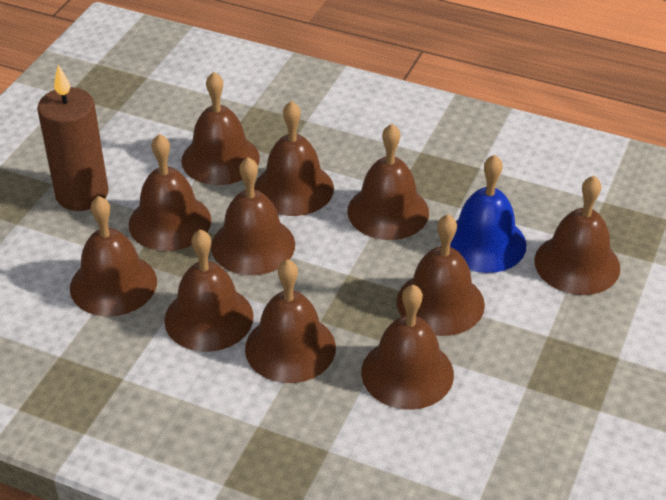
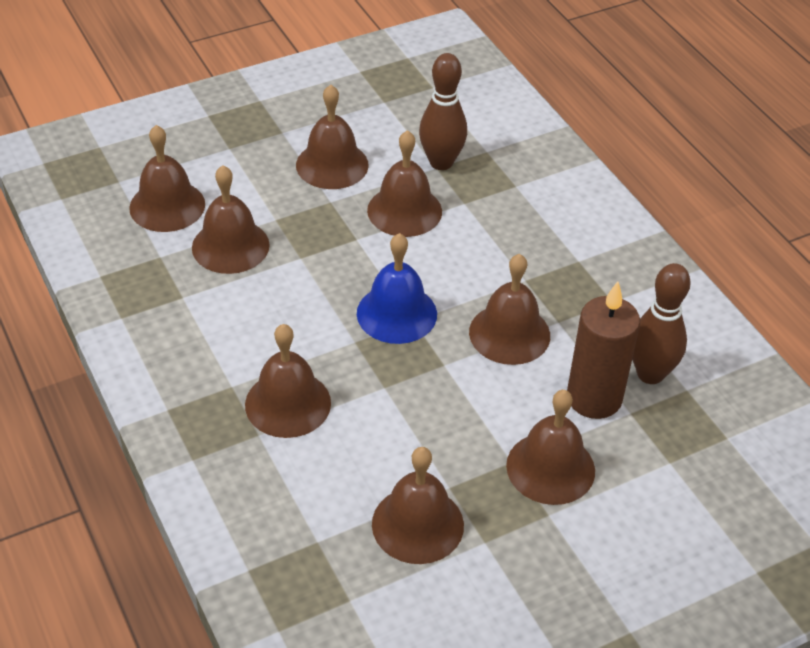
brown bell: [70,196,157,317] [129,134,211,251] [164,229,254,352] [181,72,260,185] [211,157,295,275] [245,259,336,383] [254,101,334,216] [347,124,429,240] [361,285,454,410] [397,214,485,336] [534,176,620,295] = 11 -> [129,125,205,232] [192,165,270,274] [245,324,331,438] [296,85,369,189] [367,130,442,237] [372,447,464,564] [469,254,550,365] [506,390,595,505] = 8
brown bowling pin: none = 0 -> [419,53,467,170] [632,263,691,384] = 2

